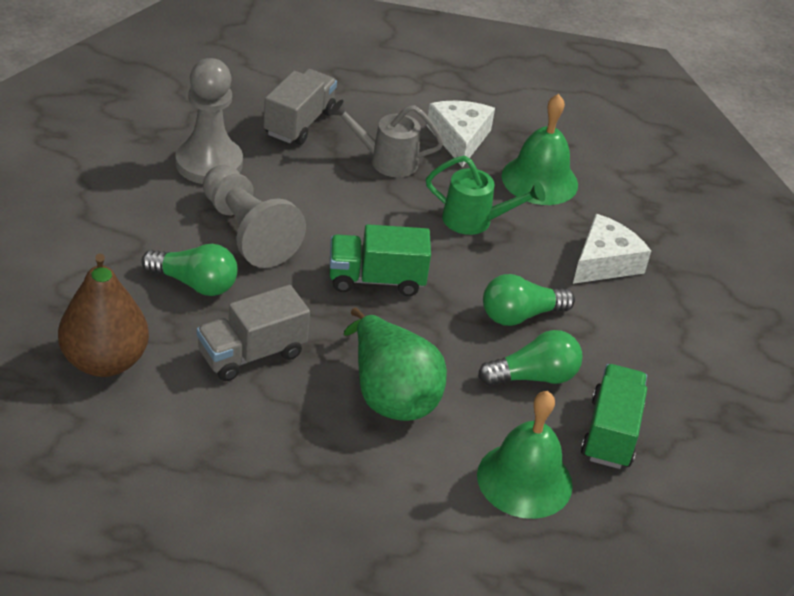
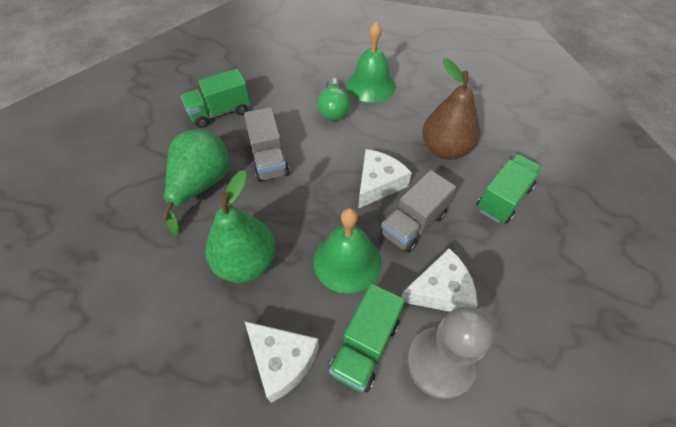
green light bulb: [141,244,238,296] [478,330,582,386] [483,274,575,326] = 3 -> [318,78,350,120] = 1
green pear: [344,308,447,421] = 1 -> [162,129,229,236] [205,170,276,283] = 2
green truck: [329,224,431,296] [581,364,647,469] = 2 -> [181,69,251,128] [329,283,405,392] [477,154,543,224] = 3
green watering can: [426,156,545,235] = 1 -> none = 0
grey pawn: [175,58,243,184] [203,165,306,268] = 2 -> [407,306,494,399] = 1
grey watering can: [329,99,444,177] = 1 -> none = 0
white cheese: [427,100,495,167] [573,214,651,284] = 2 -> [244,321,319,403] [358,149,412,208] [401,248,478,312] = 3

